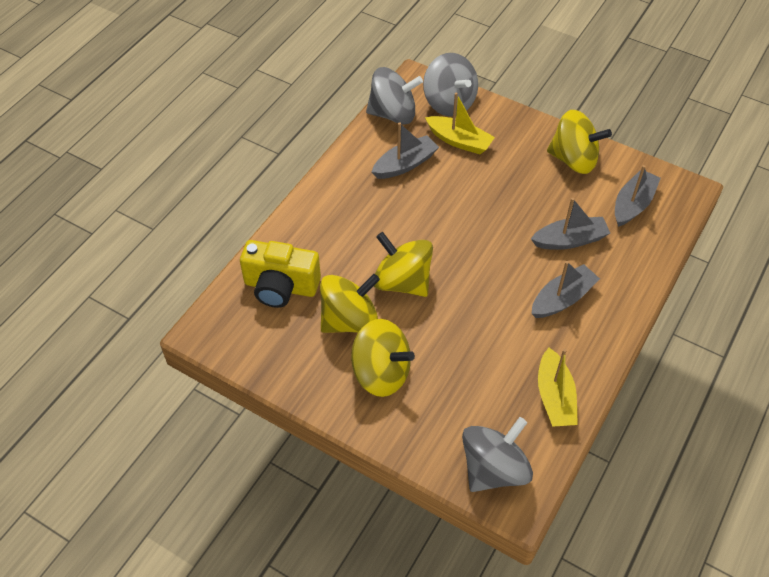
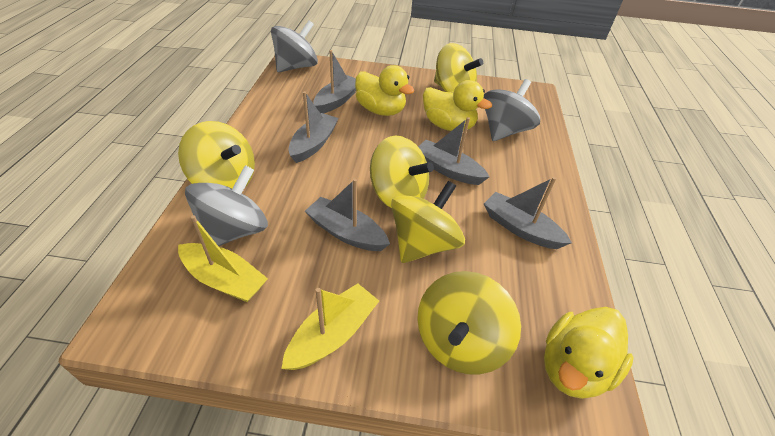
grey boat: [372,122,439,179] [531,198,610,250] [531,261,600,318] [615,165,661,227] = 4 -> [288,91,339,163] [305,179,390,251] [313,50,356,113] [418,117,489,185] [484,177,572,249] = 5
yellow camera: [240,240,321,308] = 1 -> none = 0
yellow duck: none = 0 -> [355,65,415,116] [423,80,492,131] [544,307,634,399] = 3
yellow spinning top: [320,274,380,333] [351,319,415,397] [374,232,433,297] [547,110,612,174] = 4 -> [178,121,255,188] [370,135,434,208] [391,181,465,263] [417,271,521,374] [434,43,483,92] = 5

